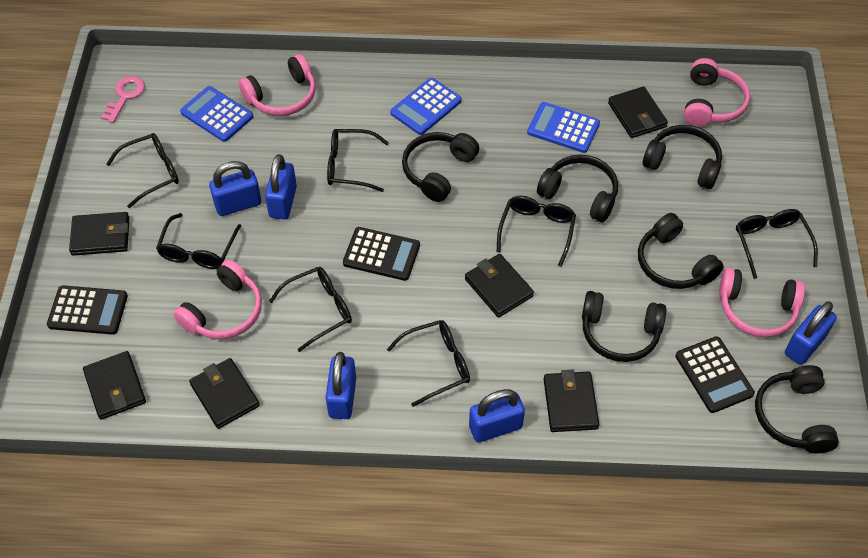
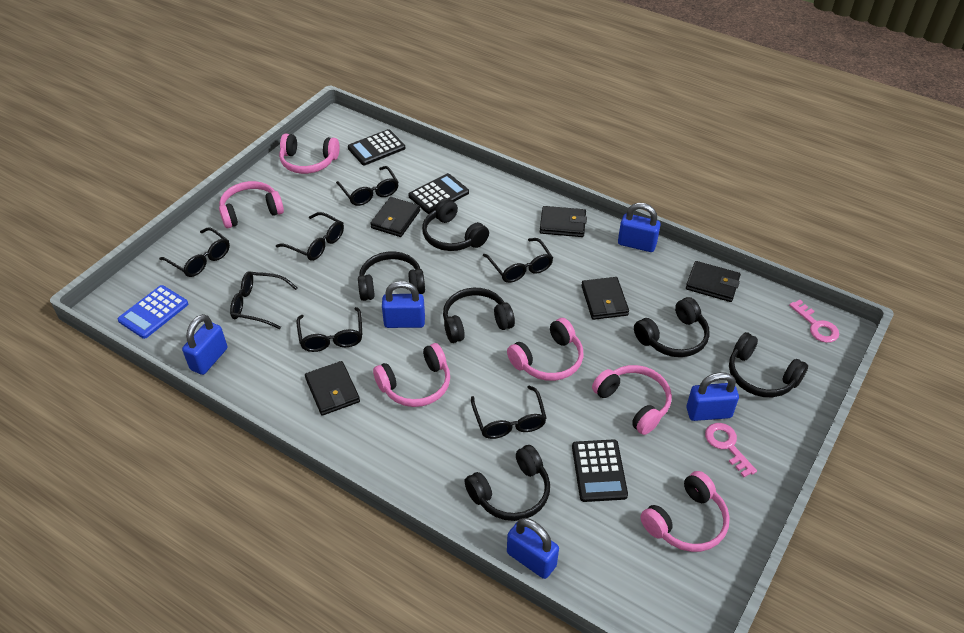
black wallet: [69,212,130,256] [83,351,146,420] [189,358,260,429] [465,254,534,318] [544,370,599,432] [608,87,668,138] = 6 -> [305,361,360,416] [370,197,420,237] [540,206,587,237] [581,277,629,320] [686,261,741,302] = 5
blue calculator: [180,86,254,142] [390,78,462,135] [527,102,600,153] = 3 -> [118,285,188,339] = 1
pink headphones: [174,260,262,339] [239,54,316,116] [684,58,750,126] [719,268,805,337] = 4 -> [219,181,284,228] [279,134,340,174] [373,343,450,407] [507,318,584,381] [592,365,672,435] [640,471,730,552] = 6
pink key: [101,76,145,123] = 1 -> [705,423,757,477] [789,300,839,343] = 2

